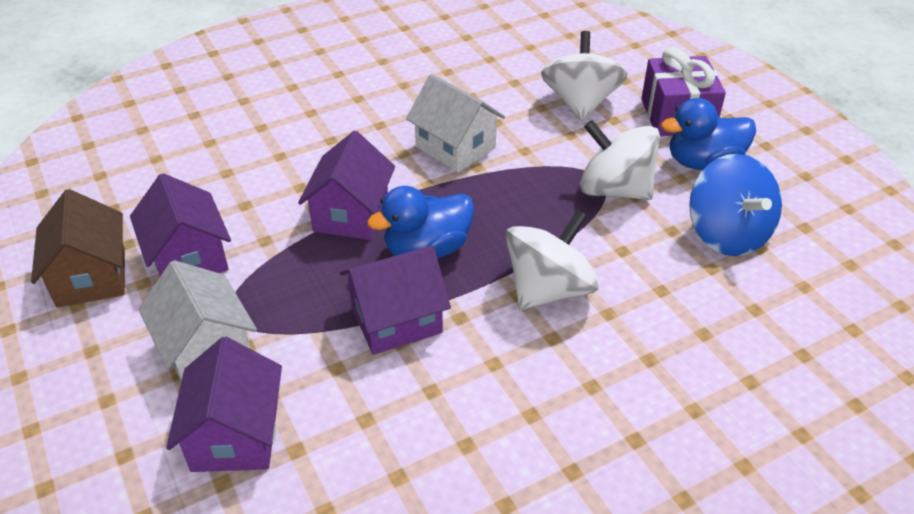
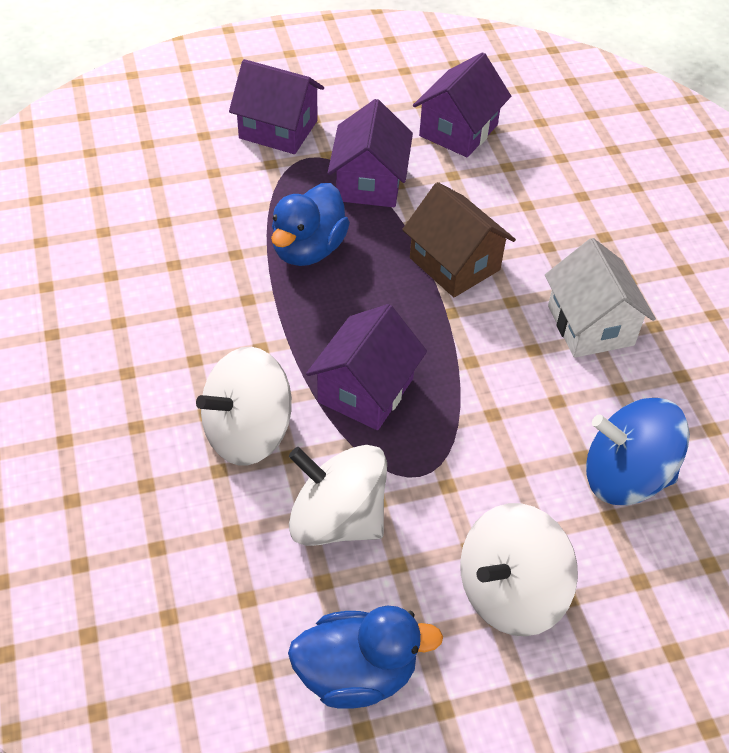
purple gift: [641,47,726,136] = 1 -> none = 0
white house: [138,260,257,381] [406,74,505,172] = 2 -> [545,238,656,358] = 1

